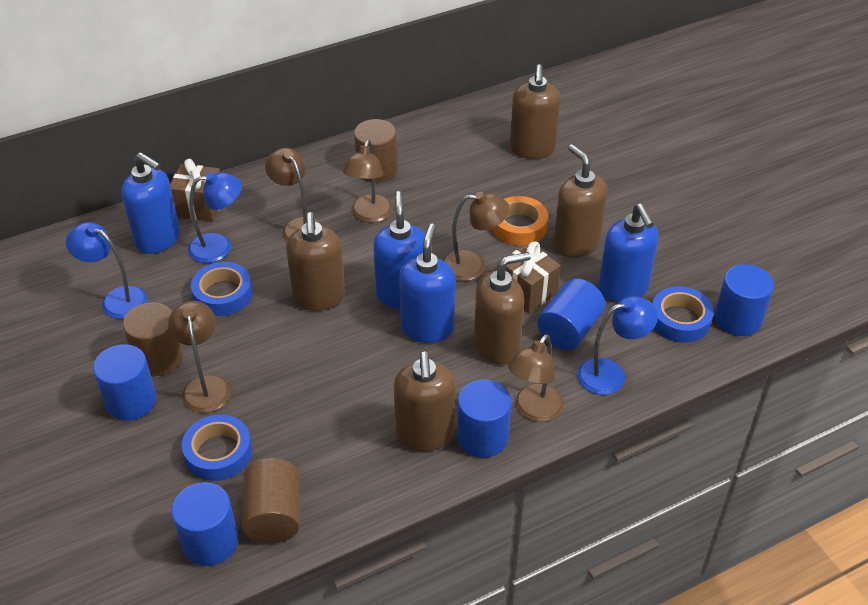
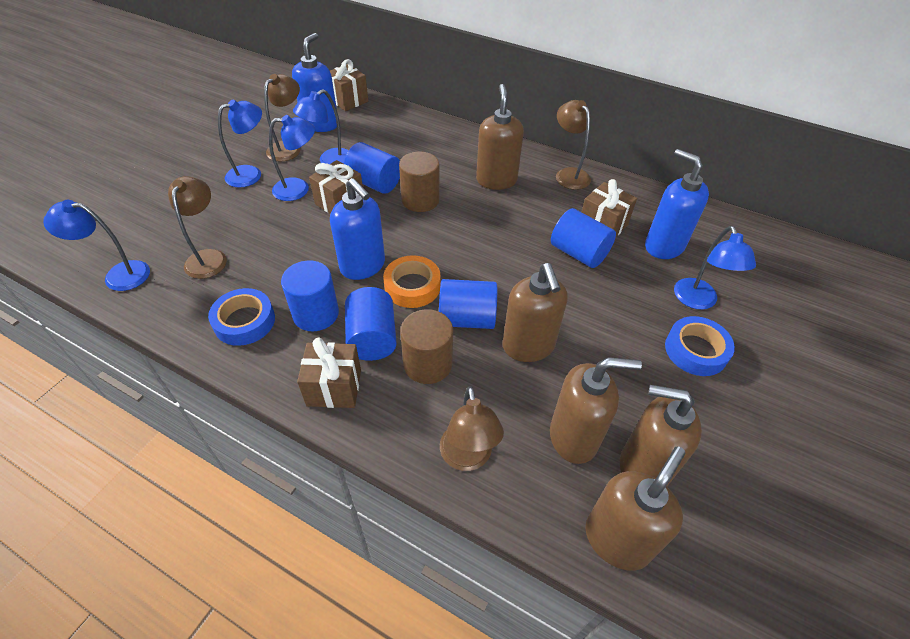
blue lamp: [66,222,147,319] [188,172,242,263] [577,296,658,395] = 3 -> [43,200,150,291] [218,100,262,188] [269,115,315,201] [293,89,349,164] [674,226,756,310] = 5
blue soap dispenser: [121,153,180,254] [373,191,425,309] [399,224,455,343] [598,204,659,302] = 4 -> [292,33,337,132] [330,178,385,280] [645,149,709,259] = 3
blue tape: [182,414,252,481] [191,262,253,316] [652,286,714,343] = 3 -> [208,288,275,346] [665,316,735,376] = 2
brown cylinder: [123,302,183,376] [242,458,300,543] [354,119,398,183] = 3 -> [399,152,440,212] [400,309,453,384] = 2
brown gift: [170,159,220,222] [506,242,561,313] = 2 -> [297,338,361,408] [309,160,363,214] [330,59,368,111] [582,179,637,237] = 4
brown lamp: [168,301,231,413] [265,148,324,241] [343,140,393,223] [443,192,509,281] [508,334,564,422] = 5 -> [168,176,227,279] [264,74,300,162] [440,386,504,471] [556,100,591,190] = 4

